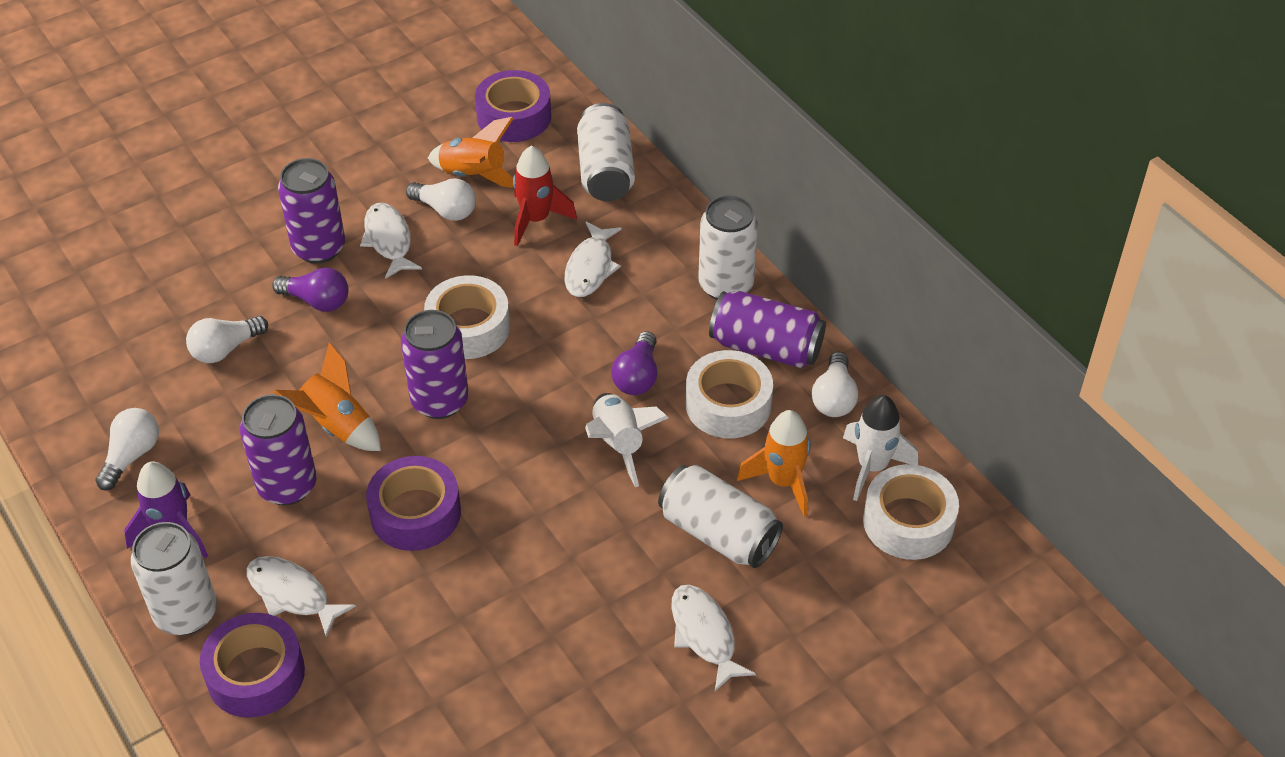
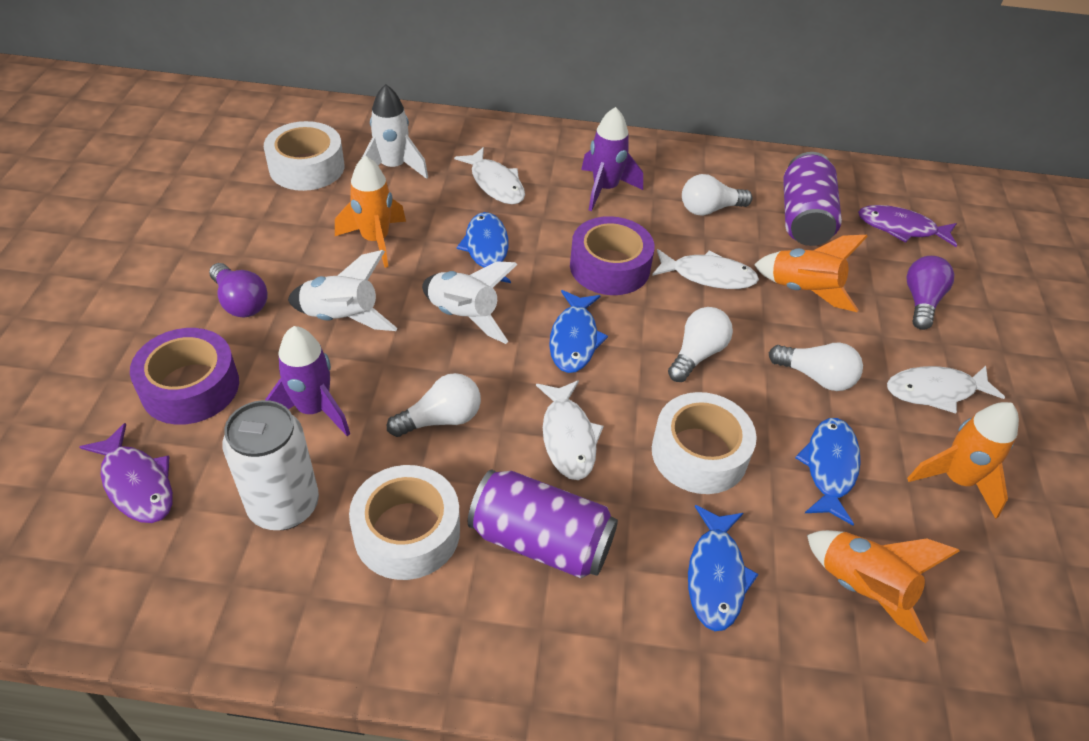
blue fish: none = 0 -> [457,212,511,283] [549,290,608,373] [688,505,759,631] [795,418,861,525] = 4
orange rocket: [273,342,381,451] [428,117,514,188] [737,410,811,516] = 3 -> [335,156,406,268] [754,235,868,312] [807,530,960,643] [907,402,1019,519] = 4
purple can: [240,394,317,505] [278,158,345,264] [401,310,469,419] [709,291,826,368] = 4 -> [468,469,618,578] [783,152,842,246] = 2
purple fish: none = 0 -> [80,423,173,523] [858,205,957,247] = 2
purple rocket: [124,461,208,558] = 1 -> [265,326,350,436] [581,107,643,211] = 2
purple tape: [200,613,305,718] [366,456,461,551] [475,70,551,142] = 3 -> [130,328,239,425] [570,216,654,295] = 2
red rocket: [513,145,577,246] = 1 -> none = 0
white can: [131,522,217,635] [577,103,635,201] [658,465,783,568] [698,195,758,300] = 4 -> [222,400,319,530] = 1
white rocket: [585,393,668,487] [843,395,918,501] = 2 -> [288,250,398,331] [361,84,428,179] [422,261,518,344] = 3

